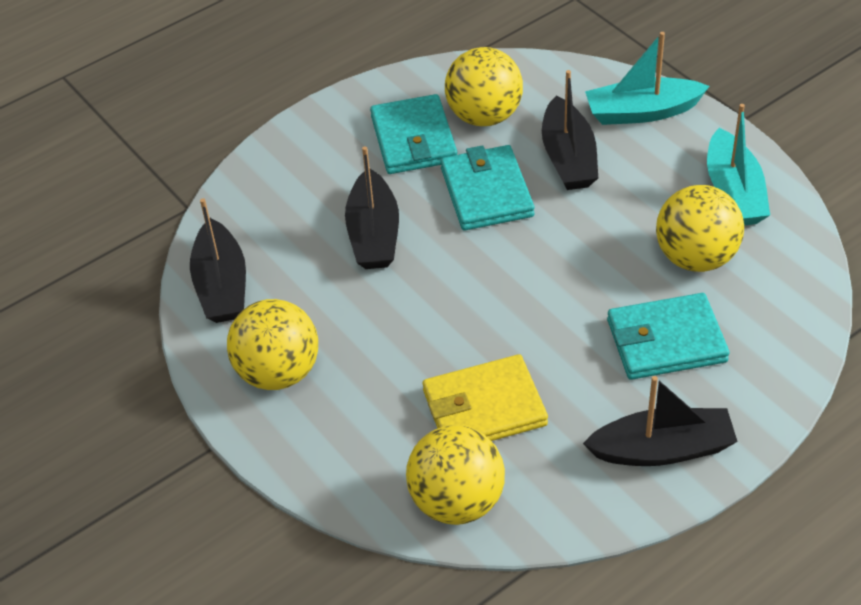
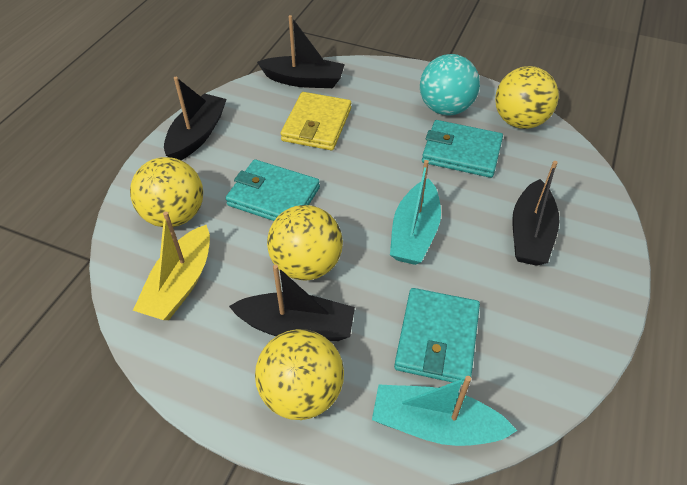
turquoise ball: none = 0 -> [420,54,480,116] = 1
yellow boat: none = 0 -> [133,212,210,320] = 1

